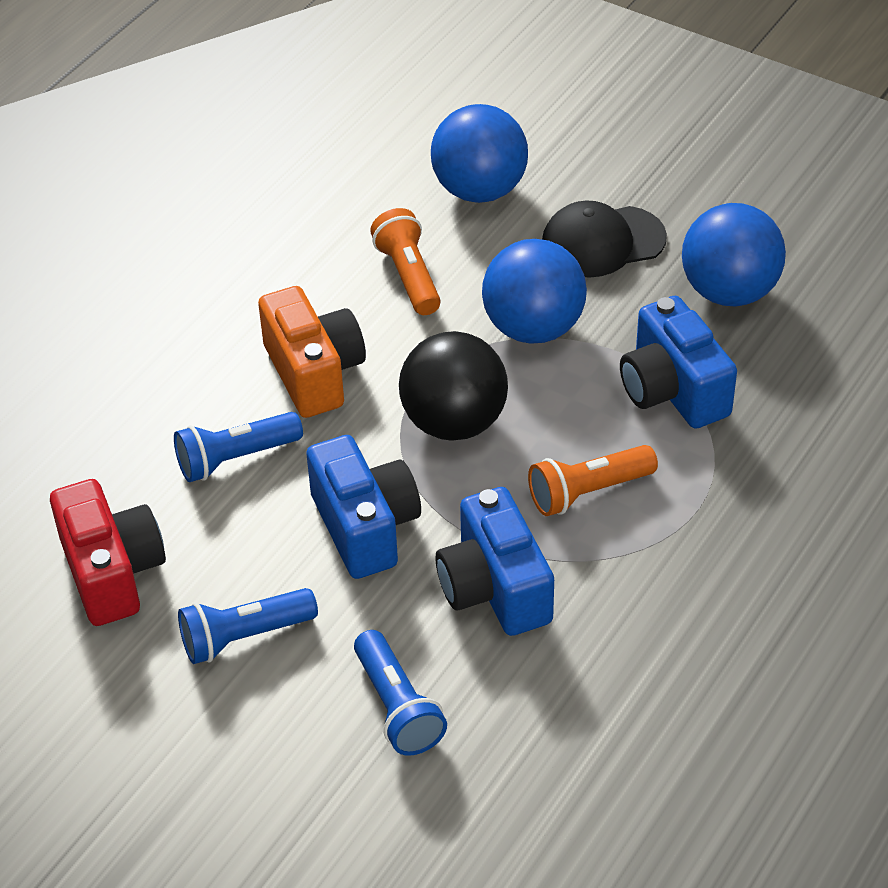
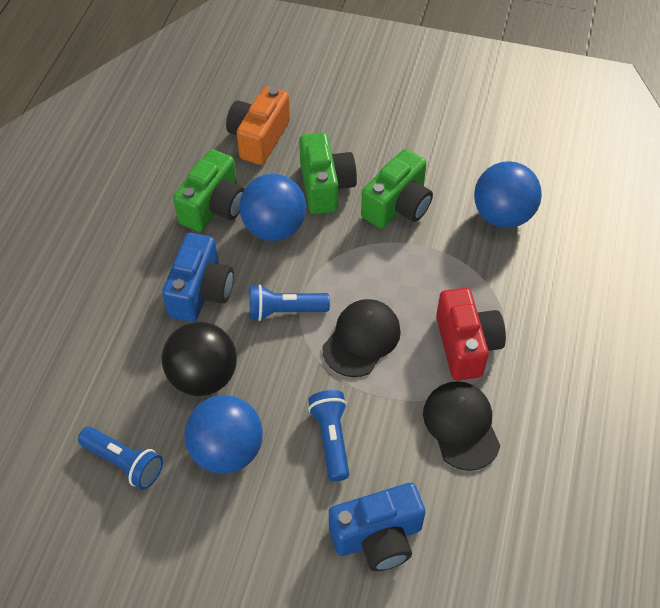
black cap: [542,200,667,278] = 1 -> [322,299,401,377] [423,381,500,471] = 2
blue camera: [306,435,421,579] [435,487,554,636] [620,296,737,429] = 3 -> [162,233,234,322] [329,483,425,571] = 2
green camera: none = 0 -> [173,149,244,232] [299,132,357,214] [361,149,433,228] = 3
orange flashlight: [370,208,441,315] [528,445,658,516] = 2 -> none = 0

